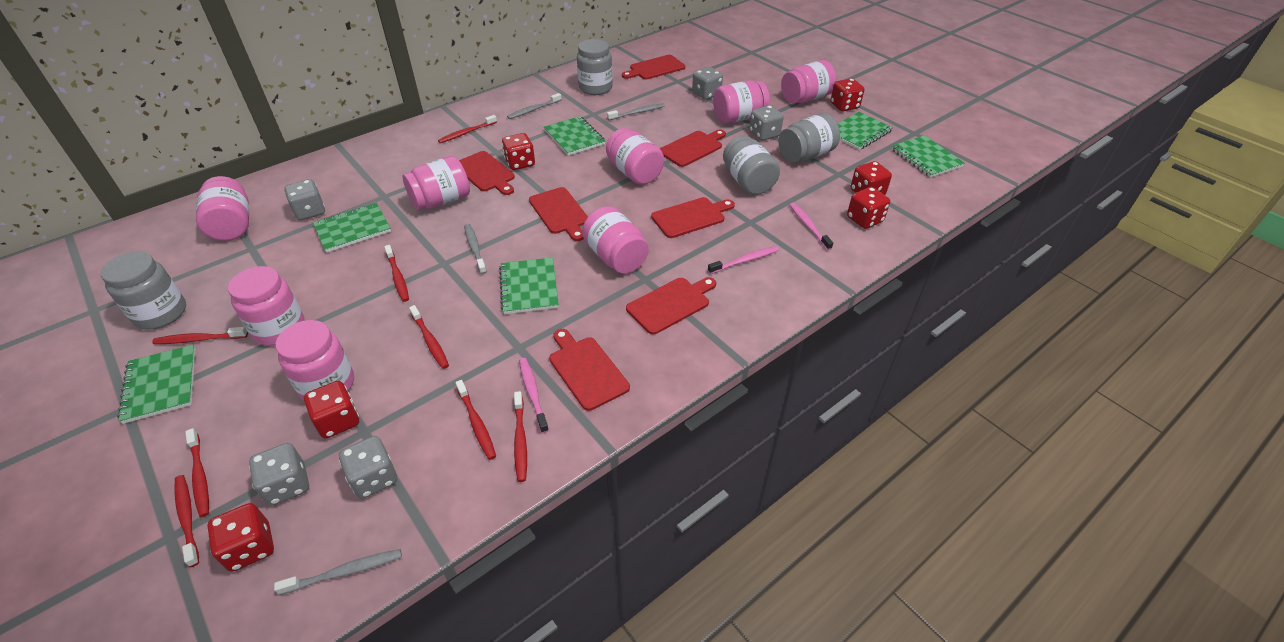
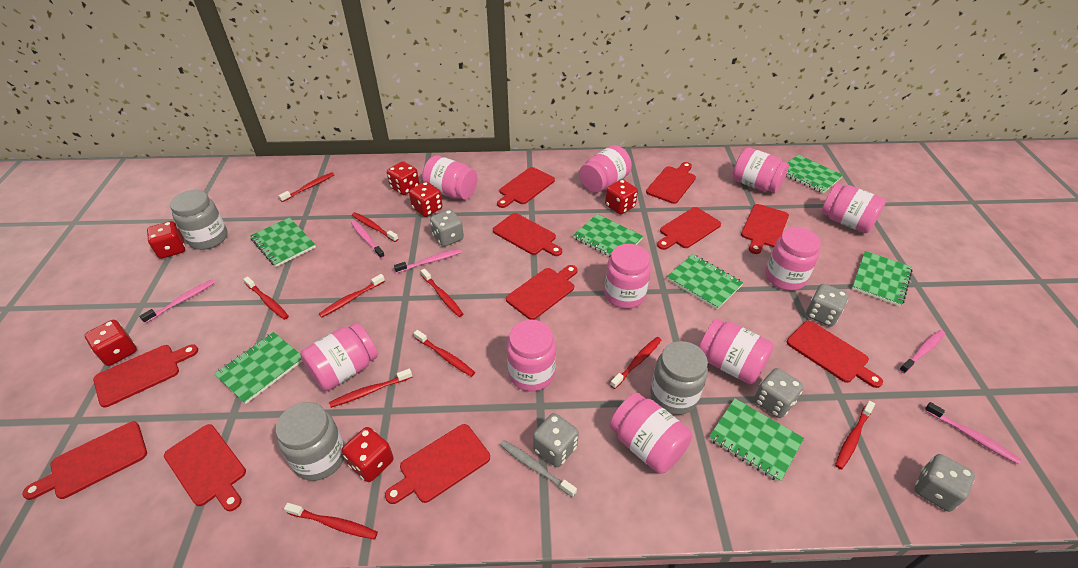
green notebook: [117,345,196,424] [313,203,391,253] [499,257,559,314] [544,116,605,156] [838,112,893,150] [892,135,965,178] = 6 -> [214,332,302,404] [250,217,316,267] [573,214,643,257] [667,254,743,310] [709,398,804,482] [786,154,843,193] [852,251,913,306] = 7
grey jar: [101,251,186,330] [577,39,613,95] [723,136,780,195] [779,113,840,163] = 4 -> [170,190,228,250] [275,402,345,481] [650,341,708,415] = 3
grey toothbrush: [274,549,402,595] [464,224,487,274] [507,93,562,119] [607,103,665,120] = 4 -> [500,440,577,497] = 1
pink jar: [196,176,249,241] [228,266,305,346] [276,320,354,401] [403,156,470,210] [582,206,649,274] [606,128,664,185] [713,80,770,124] [781,60,837,104] = 8 -> [300,323,378,391] [422,156,477,200] [507,320,556,391] [579,145,632,193] [604,244,651,309] [610,393,692,474] [699,319,774,384] [732,147,789,193] [765,227,821,291] [821,183,886,233] = 10
pink toothbrush: [519,358,549,433] [708,246,779,274] [790,203,833,250] = 3 -> [139,279,215,324] [351,221,385,259] [394,249,462,273] [899,330,945,374] [924,402,1021,464] = 5
red cutting board: [459,151,515,195] [529,187,588,241] [549,329,630,411] [622,55,685,80] [626,277,716,335] [651,197,735,238] [660,130,726,167] = 7 -> [22,421,147,500] [93,344,198,407] [164,424,246,511] [385,424,490,504] [493,213,562,256] [497,167,555,208] [506,265,578,320] [646,162,696,204] [657,207,721,250] [741,204,789,254] [787,321,883,388] = 11
red toothbrush: [152,327,248,344] [174,475,199,567] [185,428,209,517] [384,245,409,302] [409,305,449,369] [438,115,497,143] [455,380,496,460] [514,391,527,482] = 8 -> [243,276,289,320] [278,172,334,202] [284,503,378,539] [319,274,385,317] [329,369,412,408] [352,212,398,242] [414,330,475,377] [421,269,463,317] [610,337,661,389] [835,401,875,469] = 10

